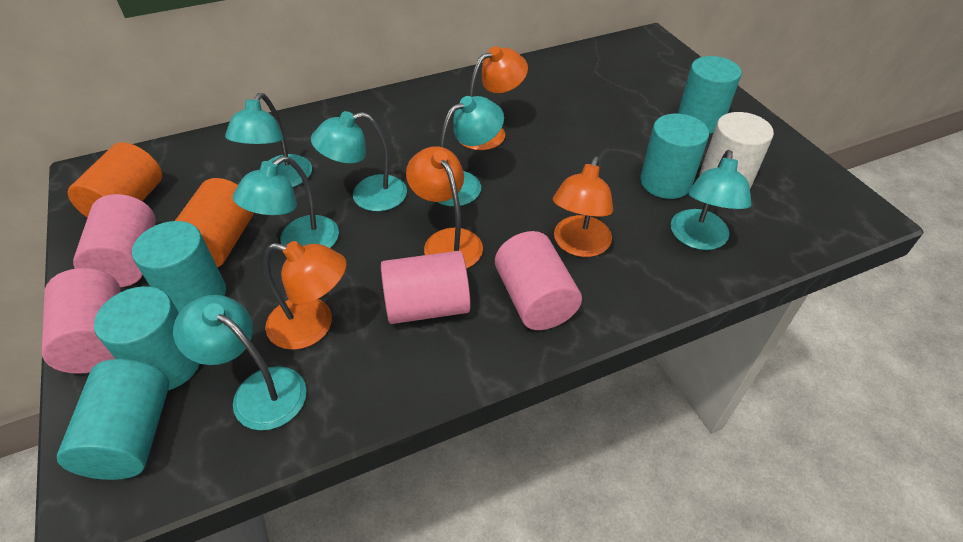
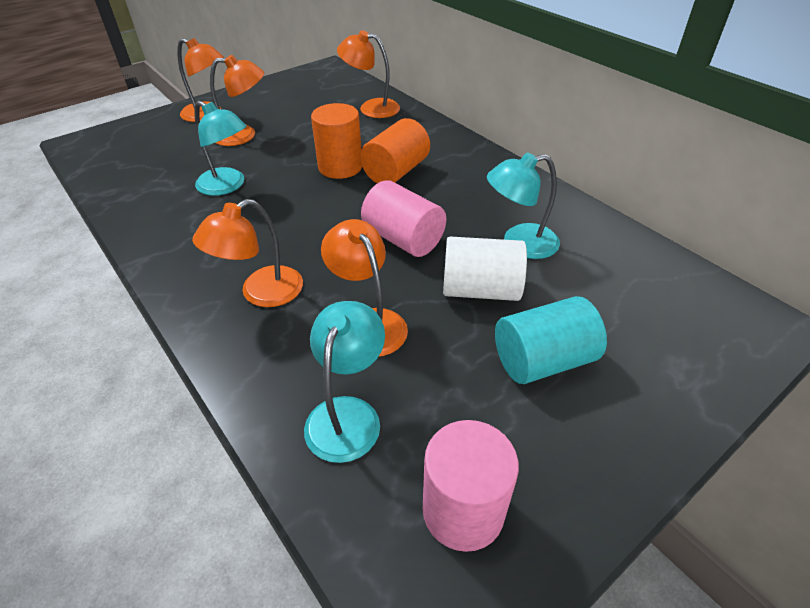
orange lamp: [264,241,347,350] [406,146,483,269] [460,46,528,150] [553,156,613,257] = 4 -> [177,38,224,122] [192,199,303,307] [210,55,264,146] [321,219,408,357] [337,30,400,118] = 5
pink cylinder: [42,268,121,374] [73,194,156,287] [381,251,471,324] [495,231,582,330] = 4 -> [361,180,446,257] [423,420,519,552] = 2
turquoise cylinder: [57,359,169,480] [94,286,200,390] [132,221,226,312] [640,114,709,199] [678,56,742,134] = 5 -> [495,296,607,384] = 1
turquoise lamp: [173,295,307,430] [225,93,312,187] [233,156,339,248] [311,111,407,211] [437,96,504,206] [671,150,752,250] = 6 -> [194,101,247,196] [304,301,385,463] [487,153,560,259] = 3

